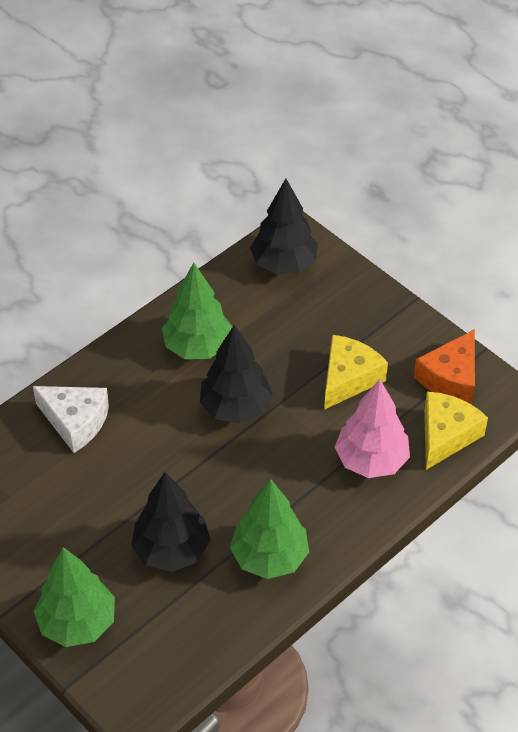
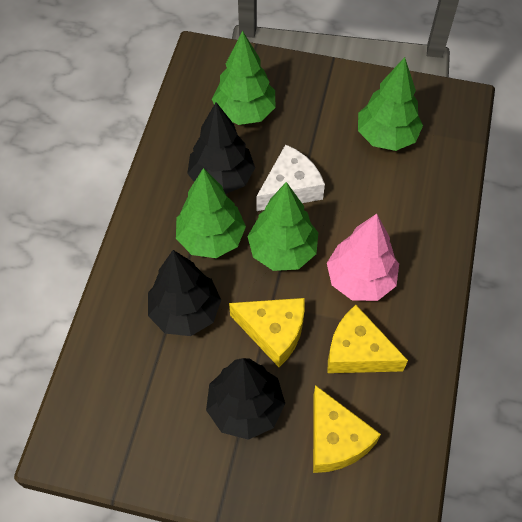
green tree: [34,547,115,647] [162,263,233,359] [230,479,309,579] = 3 -> [176,168,246,258] [212,31,275,125] [247,182,318,271] [358,57,423,151] = 4
orange cheese: [414,329,475,404] = 1 -> none = 0
yellow cheese: [324,335,388,410] [424,391,488,470] = 2 -> [229,298,305,367] [313,385,381,473] [327,305,408,373] = 3

